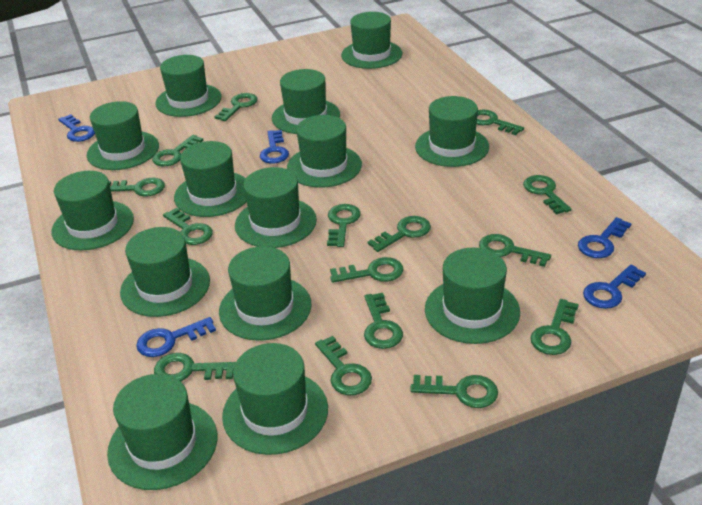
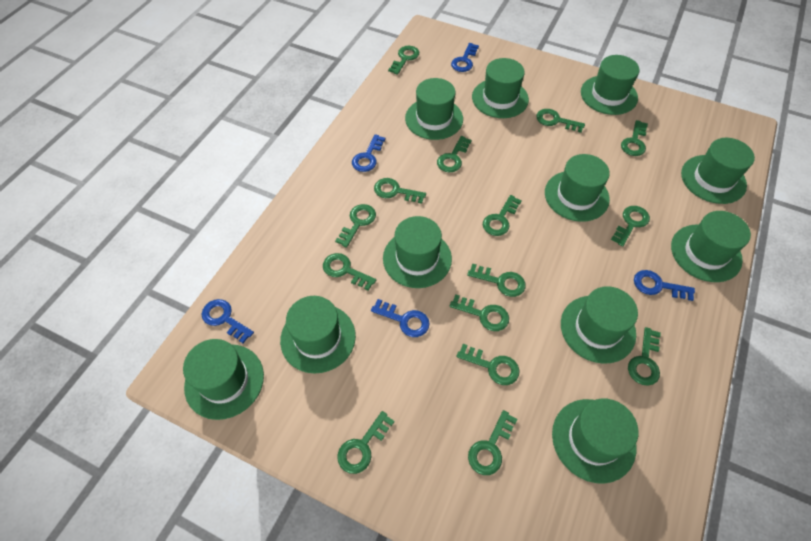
green hat: [51,171,134,250] [87,101,159,170] [107,374,217,490] [120,227,210,317] [155,55,221,117] [174,141,247,217] [219,246,311,341] [222,343,328,455] [235,167,317,248] [272,69,340,134] [287,115,362,188] [341,12,402,69] [415,96,489,167] [425,248,520,344] = 14 -> [183,339,264,420] [280,296,356,374] [383,216,452,288] [405,78,463,140] [472,58,529,118] [545,154,610,222] [552,398,639,484] [561,286,638,364] [581,55,639,115] [671,211,751,282] [681,138,755,204] = 11

